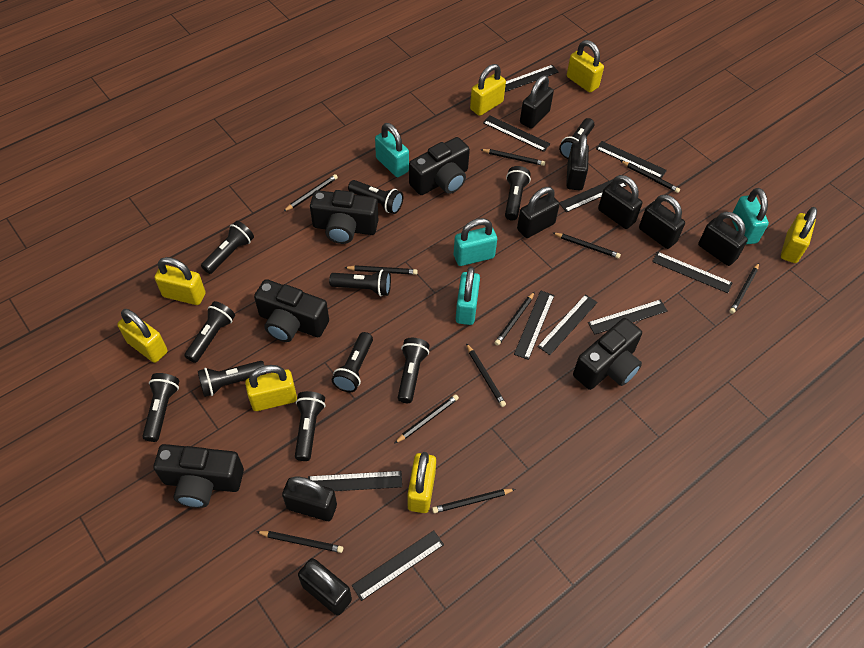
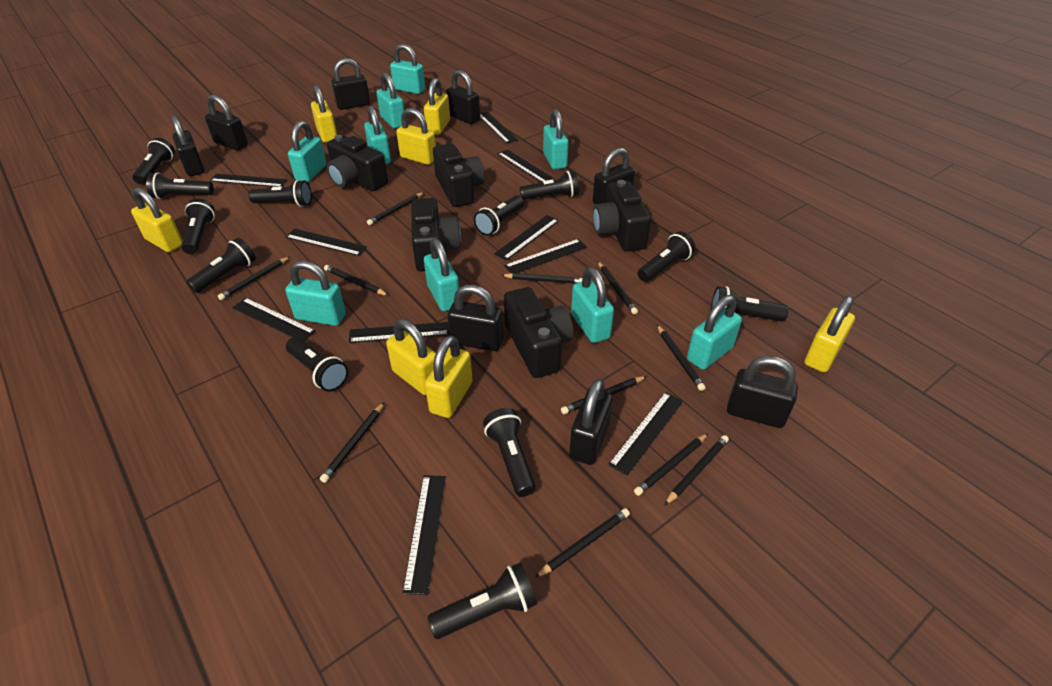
black flashlight: [143,373,179,442] [184,301,235,363] [198,361,266,397] [201,221,254,274] [295,391,325,461] [329,269,391,296] [332,332,373,392] [348,180,403,214] [398,338,429,403] [505,166,531,220] [559,118,595,159] = 11 -> [132,138,175,185] [146,173,214,199] [181,198,215,254] [186,238,256,293] [248,180,312,207] [286,337,348,392] [428,563,537,639] [474,195,524,236] [483,408,536,497] [520,171,579,200] [638,231,695,282] [711,286,788,321] = 12
turquoise padlock: [375,123,409,177] [454,218,497,266] [456,266,480,325] [732,188,769,245] = 4 -> [285,261,346,326] [288,121,326,182] [364,106,391,164] [376,73,404,128] [390,44,425,94] [424,238,459,311] [543,109,569,169] [571,267,614,343] [687,295,742,370] = 9

